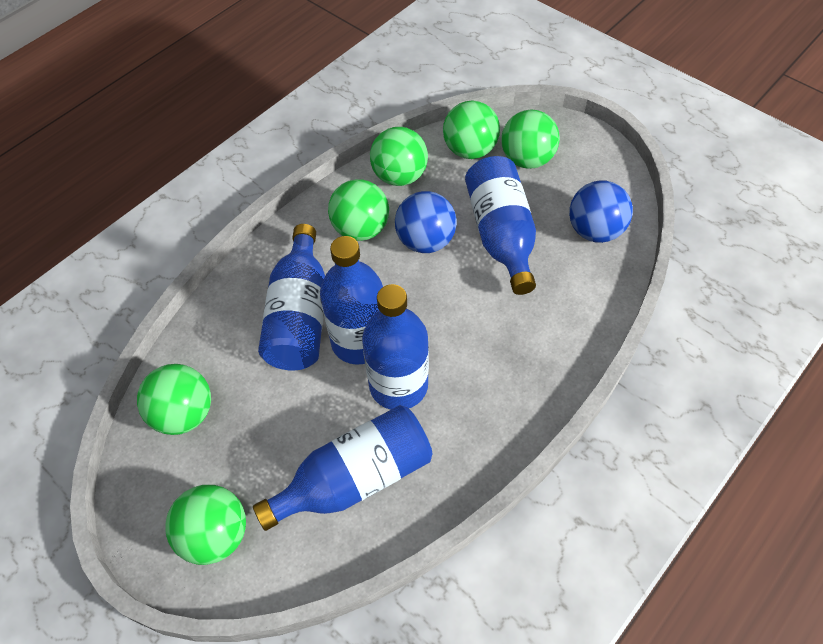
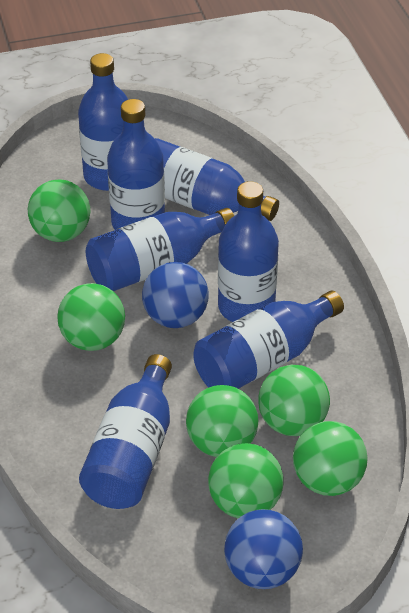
blue bottle: [253,405,432,531] [258,224,325,370] [320,236,383,365] [362,284,429,410] [465,156,536,295] = 5 -> [78,53,128,191] [79,354,172,509] [86,208,234,291] [107,99,165,230] [155,138,279,221] [193,291,344,389] [218,181,279,322] = 7

